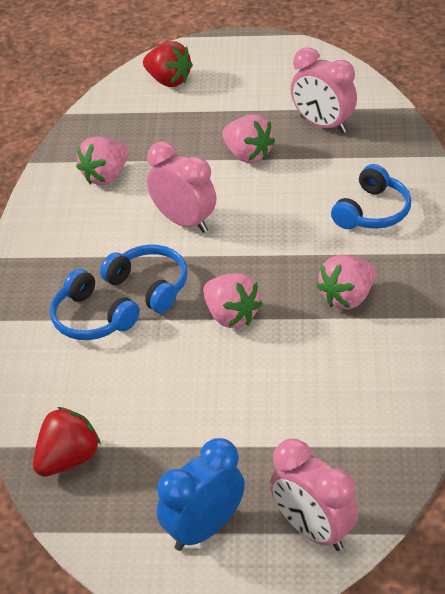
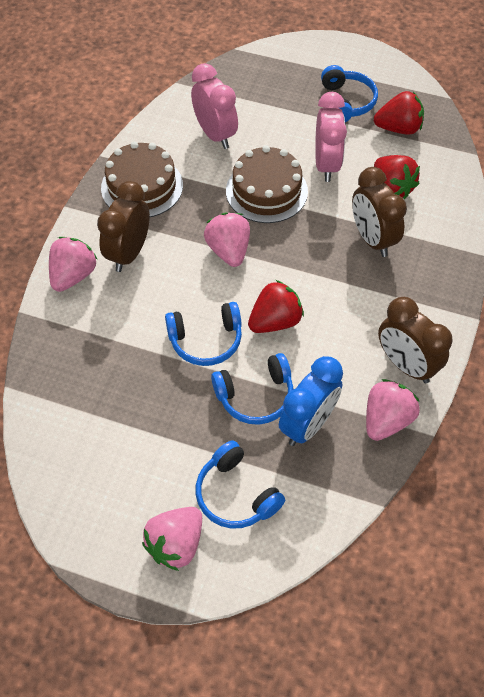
blue headphones: [50,269,140,340] [100,245,188,313] [331,164,411,229] = 3 -> [165,302,242,366] [196,441,285,528] [211,353,293,425] [321,65,378,122] = 4
brown cake: none = 0 -> [101,142,183,217] [226,145,308,223] = 2
brown clock: none = 0 -> [97,181,150,272] [352,167,407,257] [378,297,453,383] = 3
pink clock: [147,141,216,233] [270,439,358,551] [291,48,357,133] = 3 -> [191,63,238,149] [315,92,347,182] = 2
red strawberry: [33,407,101,477] [143,41,193,87] = 2 -> [248,280,304,333] [374,91,424,135] [374,155,420,199] = 3

